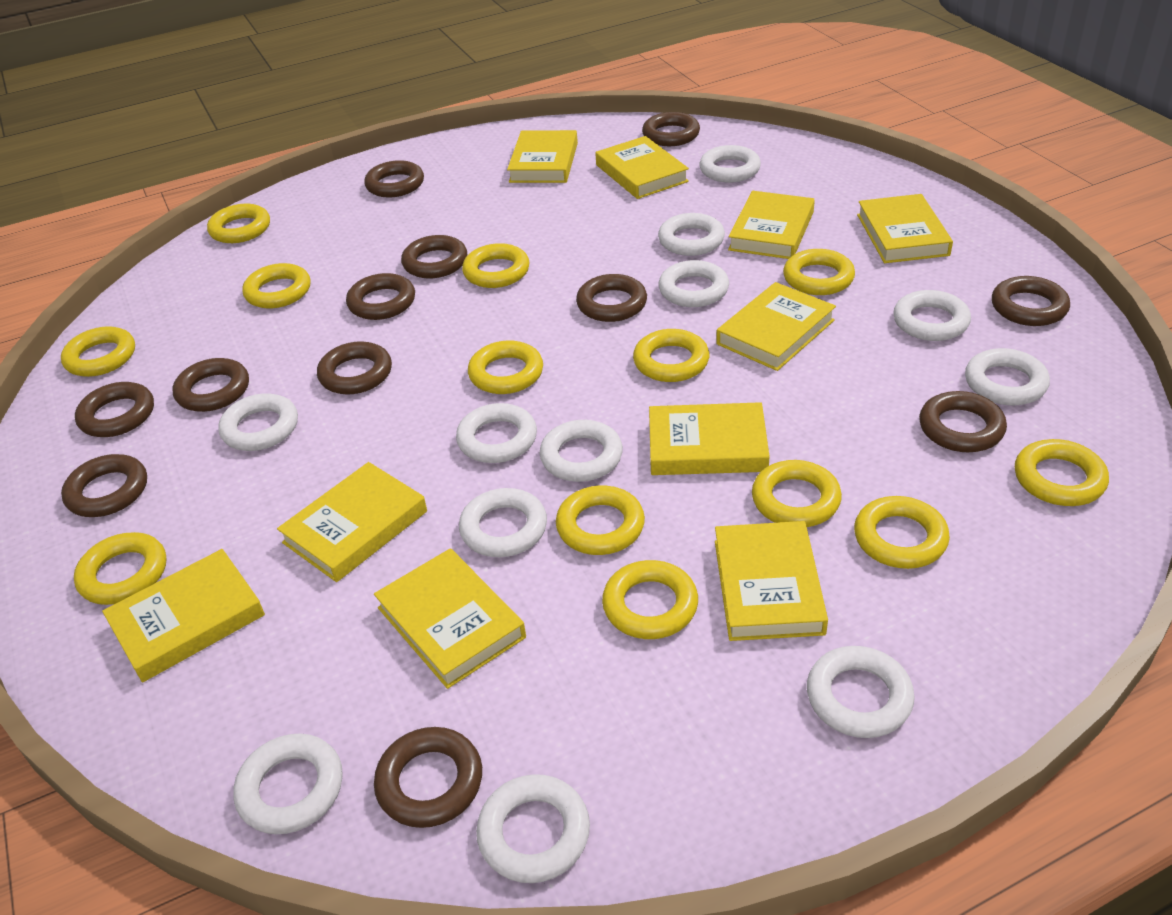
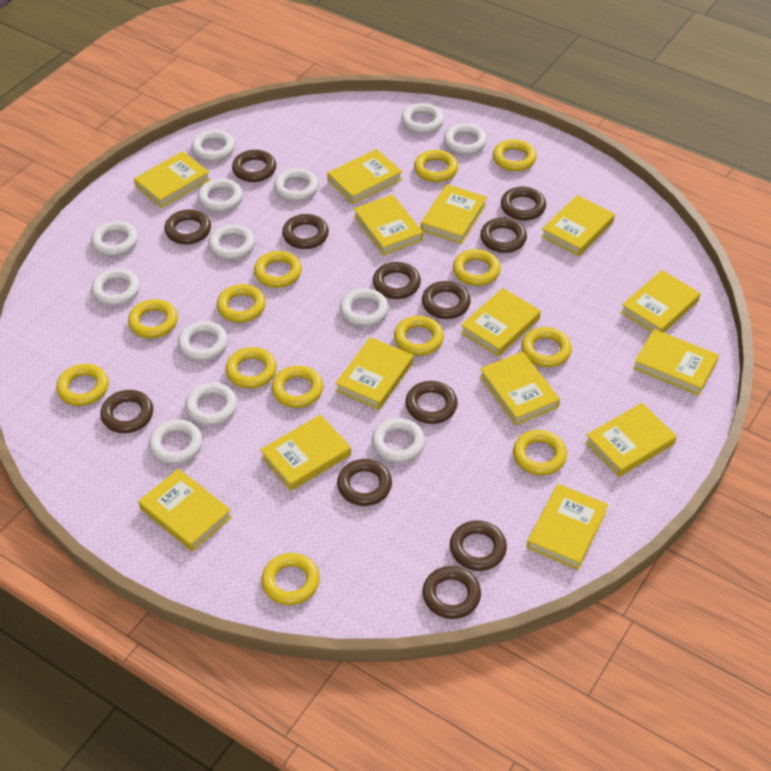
white ring: [218,393,298,451] [234,734,343,834] [456,403,537,463] [459,488,547,557] [476,774,590,883] [539,420,623,482] [658,213,725,256] [658,260,729,307] [699,145,761,183] [807,646,915,738] [893,290,971,341] [965,348,1050,405] = 12 -> [91,221,138,256] [91,268,140,306] [149,419,203,464] [178,321,228,361] [185,383,238,426] [191,130,235,162] [198,178,243,212] [208,224,255,260] [274,168,319,201] [340,288,389,327] [372,418,425,463] [401,103,444,134] [444,123,487,155] = 13
yellow book: [102,549,265,682] [277,462,427,582] [374,548,526,689] [507,130,578,183] [595,136,689,199] [649,402,770,475] [715,521,828,641] [716,282,836,371] [728,191,815,259] [857,194,953,263] = 10 -> [134,151,211,208] [138,468,232,552] [260,414,351,491] [327,149,402,204] [335,337,413,410] [354,194,423,255] [421,184,487,244] [460,288,541,357] [479,351,560,425] [527,484,608,570] [541,195,615,256] [585,403,677,477] [620,270,700,333] [633,329,719,396] = 14

